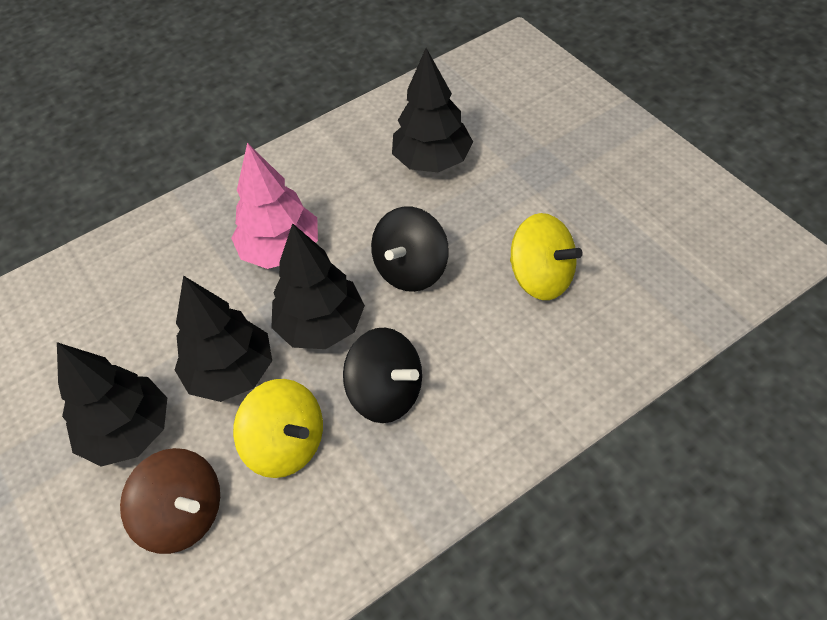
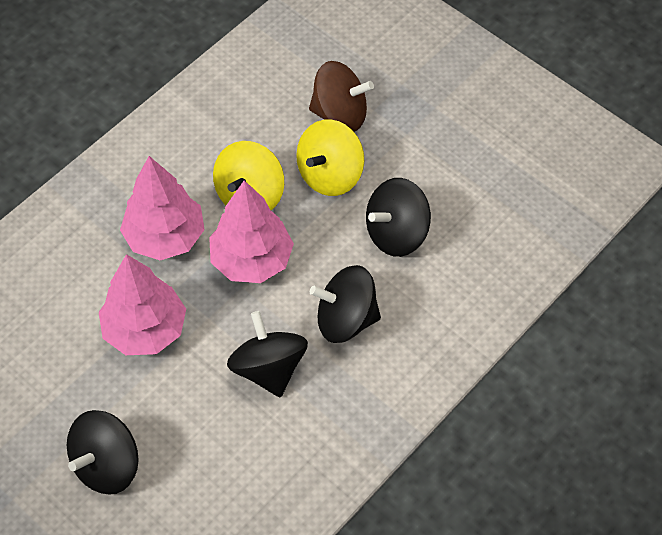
black spinning top: [343,328,422,423] [371,207,449,292] = 2 -> [67,410,139,495] [227,311,308,398] [310,265,381,343] [366,178,431,257] = 4
black tree: [57,342,167,467] [175,276,272,402] [271,223,365,349] [392,48,473,172] = 4 -> none = 0
pink tree: [231,143,318,269] = 1 -> [99,254,186,355] [120,156,205,260] [209,180,294,283] = 3

